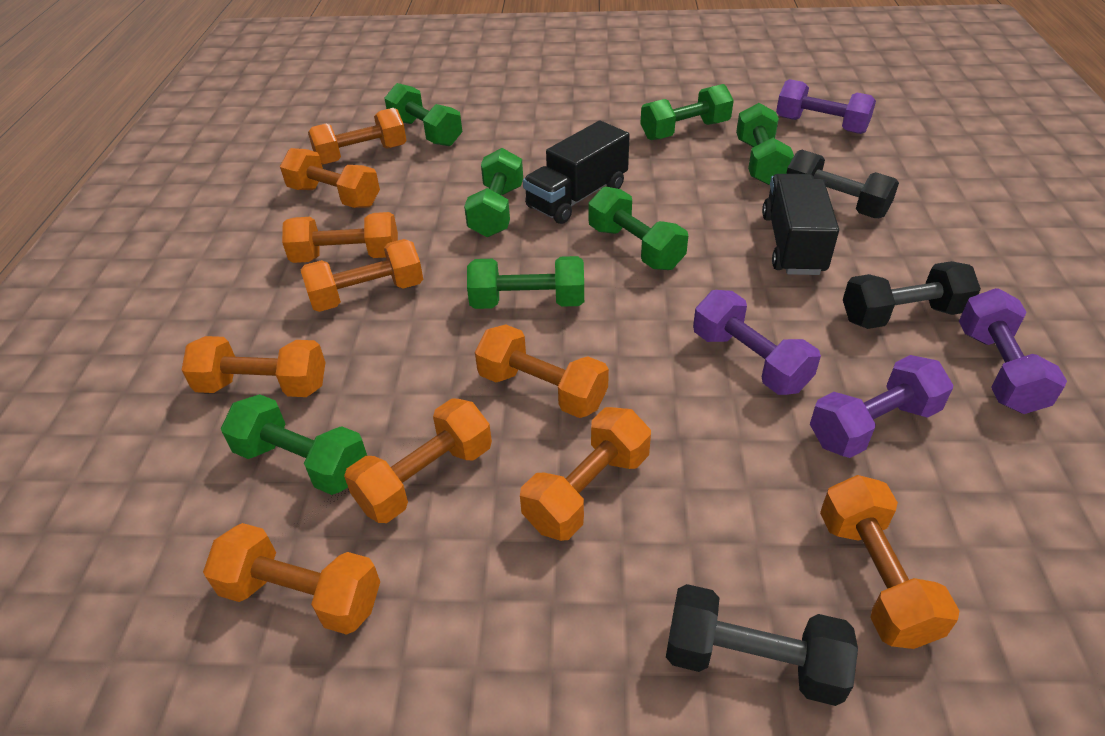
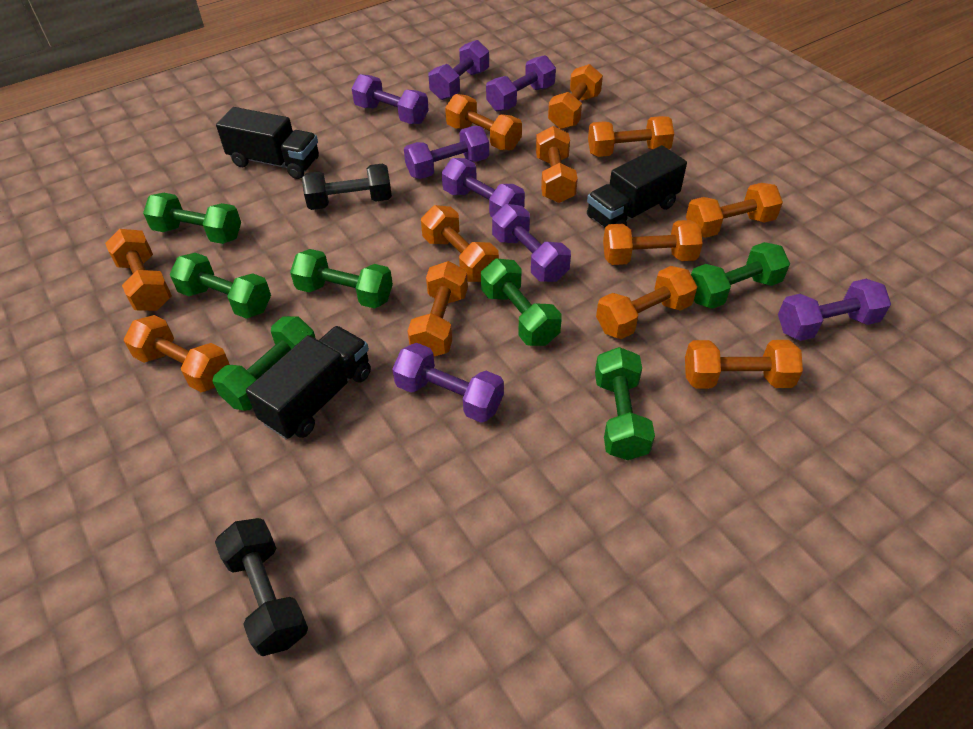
black dumbbell: [666,584,858,706] [786,150,899,218] [843,261,981,329] = 3 -> [215,518,308,656] [302,163,392,210] = 2
black truck: [523,121,630,224] [762,174,839,275] = 2 -> [216,107,319,179] [246,326,371,440] [587,145,687,228] = 3
orange dumbbell: [182,336,325,397] [203,523,380,635] [280,148,380,208] [282,212,398,263] [300,239,423,312] [308,108,407,165] [344,398,492,523] [475,324,609,418] [520,407,651,541] [820,475,960,649] = 10 -> [105,229,172,311] [124,315,230,392] [408,261,468,356] [421,205,499,282] [445,94,522,150] [536,126,578,203] [548,64,603,129] [588,116,674,157] [596,266,697,339] [603,220,703,265] [685,340,803,388] [686,183,783,238] = 12
purple dumbbell: [693,290,821,395] [776,79,876,134] [810,355,953,458] [959,288,1067,414] = 4 -> [351,74,429,124] [392,343,504,423] [404,126,489,179] [428,40,489,100] [442,158,525,217] [486,55,556,112] [492,204,571,282] [778,279,891,341] = 8

